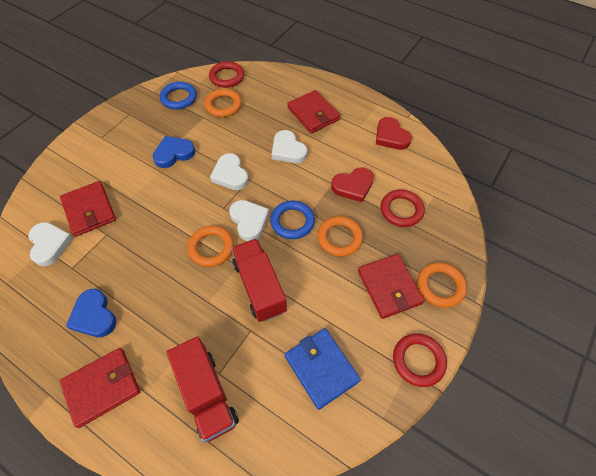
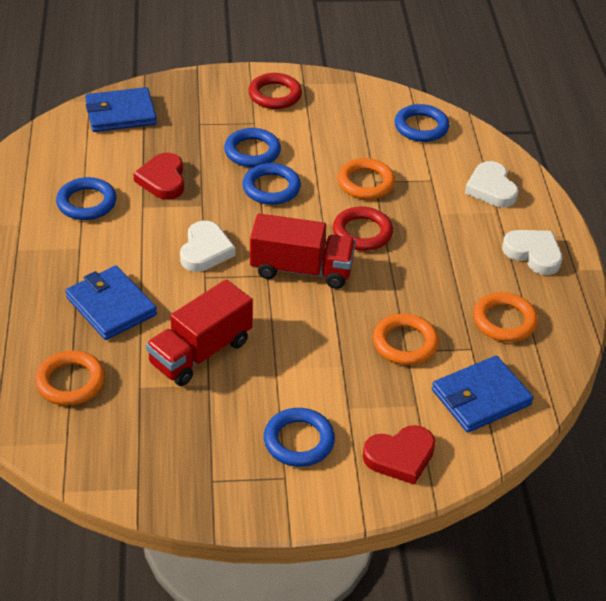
blue heart: [66,289,116,337] [153,136,195,168] = 2 -> none = 0
blue ring: [160,82,197,110] [270,201,315,239] = 2 -> [56,177,116,220] [224,128,281,167] [242,163,301,205] [264,408,335,467] [395,104,449,142] = 5
blue wallet: [285,328,361,410] = 1 -> [65,266,157,340] [85,87,157,132] [432,356,534,432] = 3
red ring: [209,61,244,88] [381,189,425,227] [393,333,447,387] = 3 -> [248,73,302,109] [333,206,393,251] = 2
red wallet: [60,181,116,237] [60,348,140,428] [287,90,340,133] [358,254,424,319] = 4 -> none = 0
white heart: [28,222,73,266] [210,153,249,190] [229,200,269,241] [272,130,307,163] = 4 -> [180,221,235,272] [465,161,519,207] [502,230,562,275] = 3

